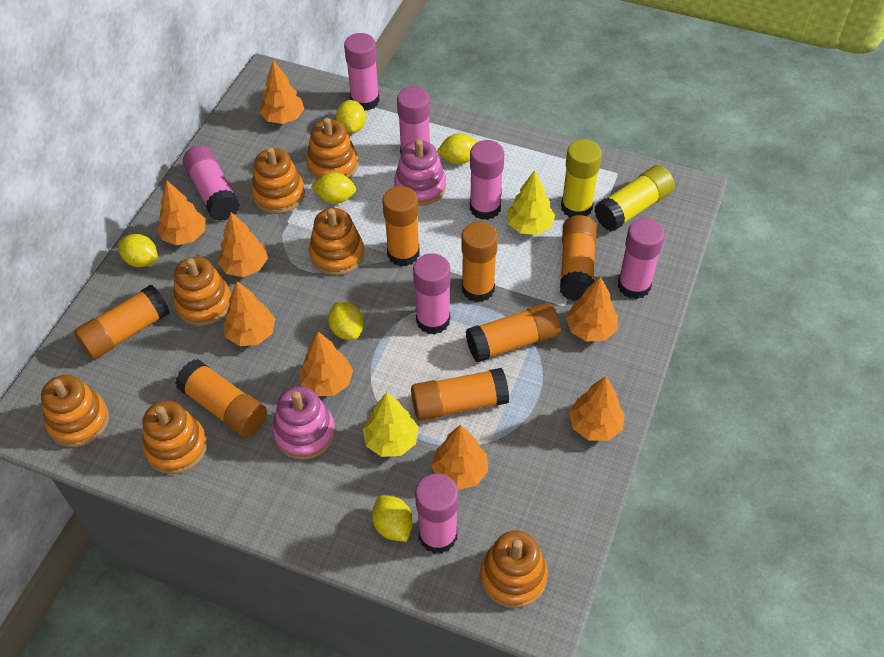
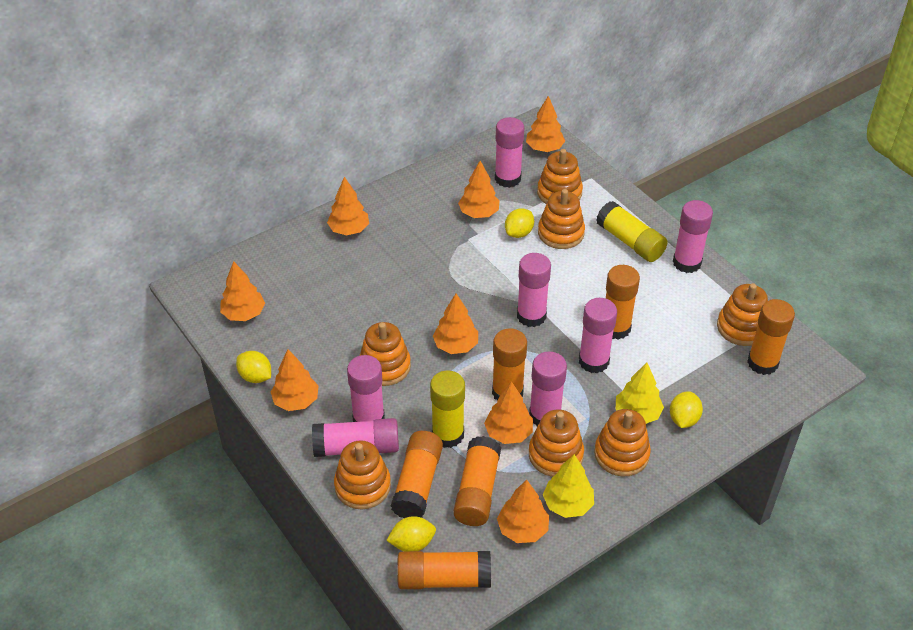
orange glue stick: [74,285,170,360] [175,359,267,438] [382,186,420,266] [411,368,509,421] [461,222,498,302] [466,303,561,362] [560,215,597,301] = 7 -> [391,431,443,518] [397,551,491,589] [453,436,501,526] [492,328,527,400] [606,265,640,340] [747,299,795,375] = 6
pink stacking toy: [273,387,335,460] [394,139,446,206] = 2 -> none = 0
yellow lemon: [118,234,158,267] [311,172,356,204] [328,302,364,340] [336,100,366,133] [372,495,413,542] [437,133,477,164] = 6 -> [236,351,271,383] [386,516,436,551] [505,208,534,238] [670,391,703,428] = 4

